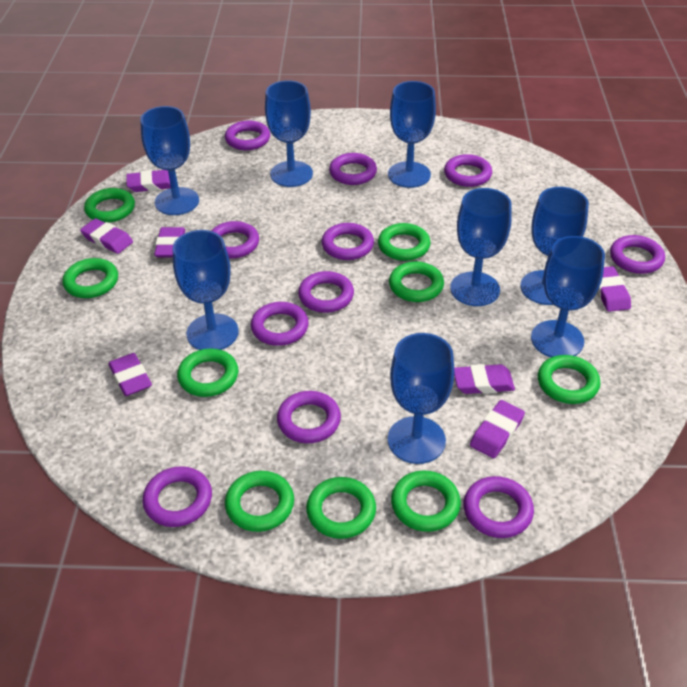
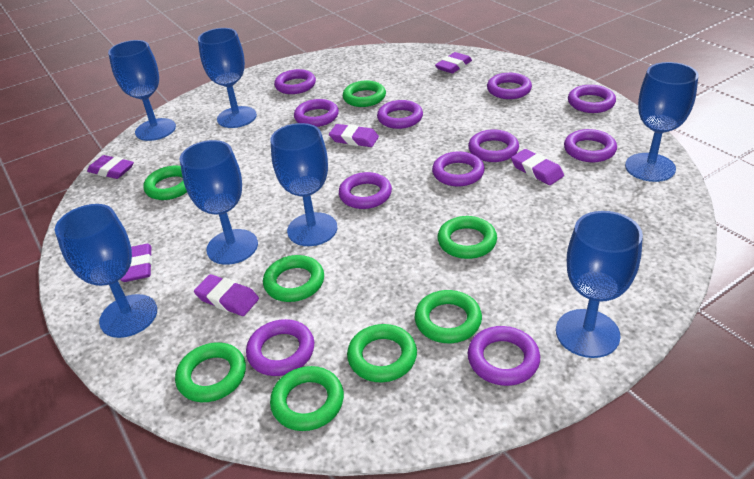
blue goblet: [140,106,199,215] [173,230,239,350] [265,80,313,187] [388,81,436,188] [388,333,454,464] [450,188,512,306] [520,187,589,305] [531,236,605,357] = 8 -> [55,204,157,338] [108,40,176,141] [180,140,258,265] [198,28,257,128] [270,123,337,246] [556,211,643,358] [625,62,699,182] = 7
green ring: [62,258,118,298] [84,188,135,223] [177,348,238,397] [225,471,294,532] [306,477,376,539] [378,223,430,261] [389,261,444,302] [391,470,461,532] [538,355,600,404] = 9 -> [143,166,187,200] [175,342,246,402] [263,255,324,302] [270,366,344,431] [343,81,386,107] [347,324,417,382] [415,290,482,343] [437,216,497,259] = 8
purple eraser: [80,218,133,254] [108,353,152,396] [126,170,171,192] [154,227,185,257] [454,364,515,394] [470,400,525,458] [597,266,631,312] = 7 -> [87,155,134,179] [120,244,152,282] [194,274,259,316] [329,124,379,147] [435,52,472,74] [511,149,564,185] = 6

